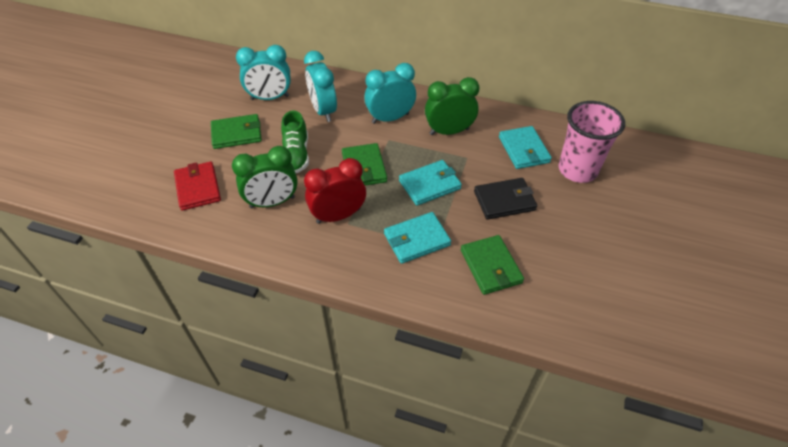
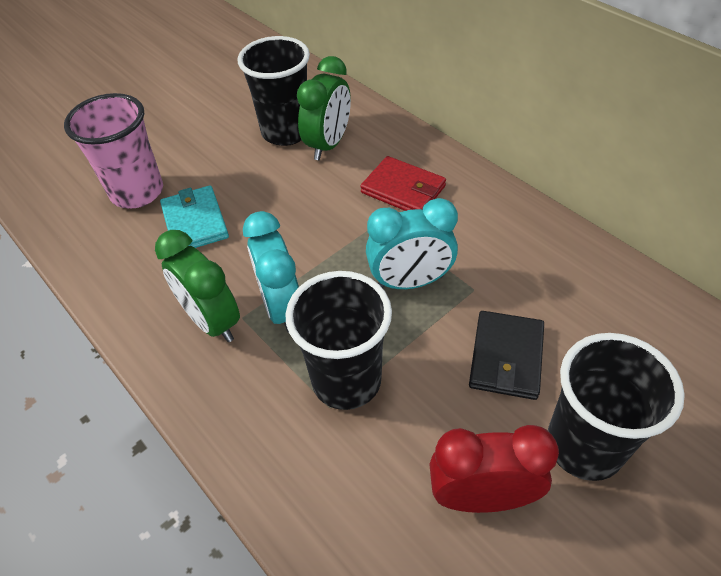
black cup: none = 0 -> [238,36,310,146] [285,271,392,410] [548,333,685,481] = 3
green shoe: [281,110,309,173] = 1 -> none = 0
green wallet: [211,114,262,149] [342,143,387,186] [461,235,524,295] = 3 -> none = 0
turquoise clock: [236,45,291,100] [304,51,337,122] [364,63,416,124] = 3 -> [243,211,299,333] [366,198,458,289] = 2
turquoise wallet: [384,212,451,264] [399,160,462,206] [499,126,552,169] = 3 -> [160,185,229,248] = 1

